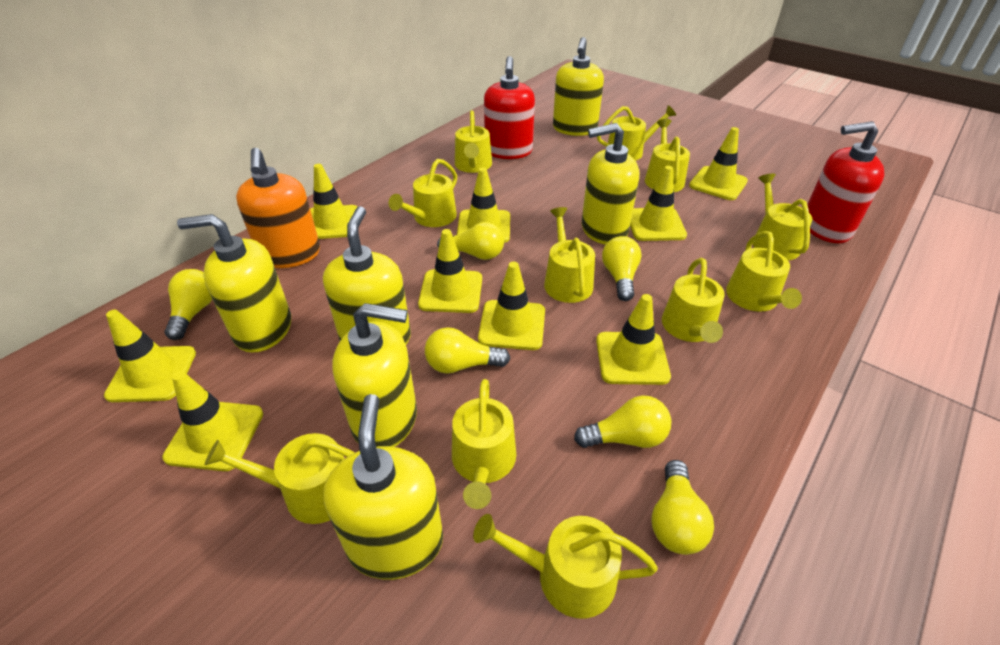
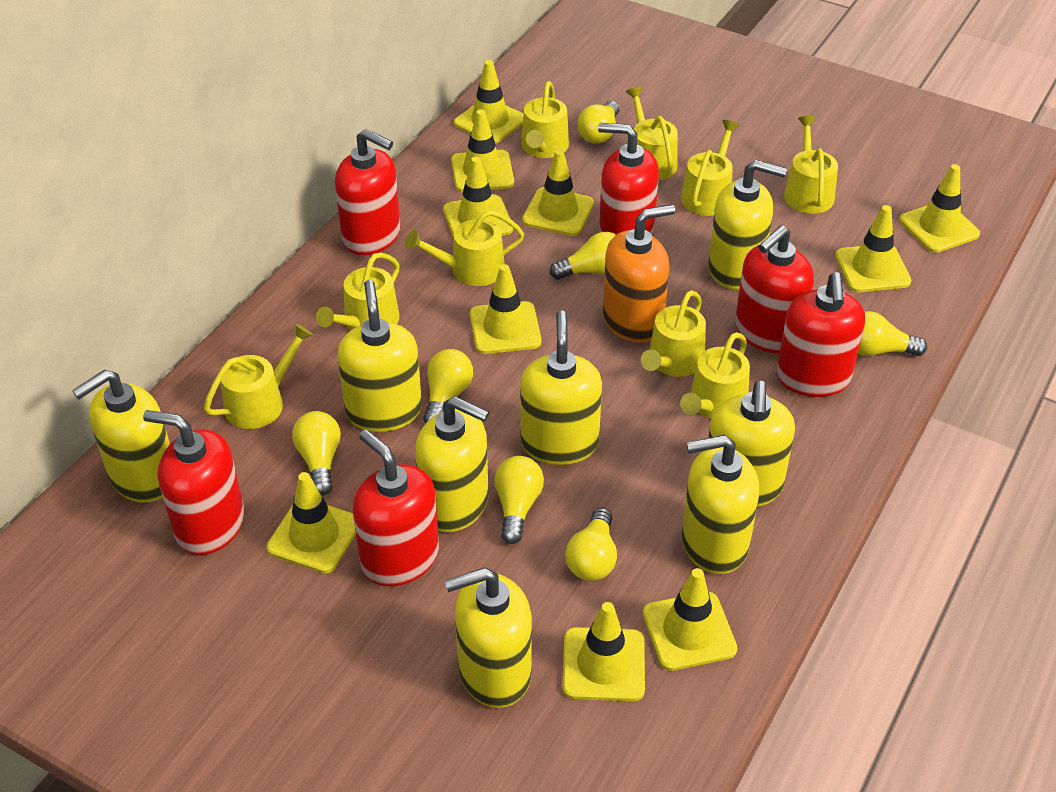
red soap dispenser: [484,56,535,159] [807,121,884,243] = 2 -> [143,410,244,555] [335,129,400,255] [353,430,439,586] [598,123,659,236] [735,225,814,353] [776,272,865,397] = 6
yellow light bulb: [164,269,213,340] [425,327,510,374] [437,222,504,260] [574,395,671,448] [602,236,642,301] [651,460,714,555] = 6 -> [292,411,341,496] [423,349,473,423] [494,456,544,544] [550,232,616,280] [565,508,617,581] [577,101,619,143] [858,311,927,356] = 7
yellow soap dispenser: [177,214,291,353] [323,206,411,344] [323,394,443,580] [332,303,417,447] [553,37,604,136] [582,123,639,244] = 6 -> [72,370,170,502] [338,280,422,432] [415,396,489,532] [445,568,532,708] [520,310,602,465] [681,435,759,574] [708,160,787,289] [708,381,795,507] = 8
yellow traffic cone: [104,310,196,402] [162,371,263,471] [310,164,357,239] [418,229,482,313] [457,167,510,243] [478,262,545,350] [596,294,671,385] [630,166,687,241] [689,127,748,200] = 9 -> [266,472,356,573] [443,157,513,238] [451,109,514,192] [454,60,524,144] [470,264,541,354] [522,149,594,236] [563,602,645,701] [643,568,738,671] [835,205,911,292] [899,164,980,253] = 10
yellow watering can: [204,433,355,524] [389,159,457,227] [452,379,516,509] [455,110,492,173] [473,514,658,619] [544,207,595,303] [597,105,676,161] [645,119,690,192] [662,258,725,343] [726,231,802,312] [753,174,812,261] = 11 -> [204,324,313,429] [316,252,400,330] [405,210,524,286] [521,81,569,158] [626,86,678,180] [641,290,706,377] [680,332,750,419] [681,120,740,216] [784,116,838,214] = 9

